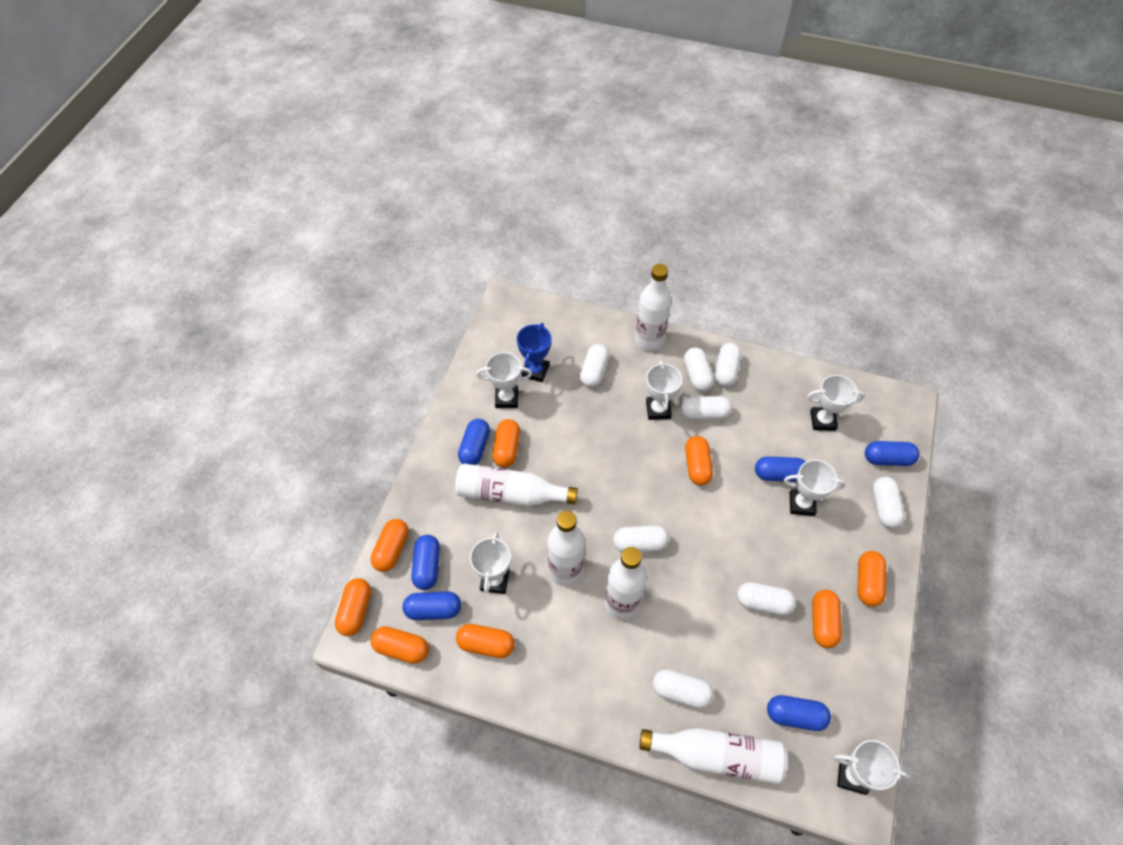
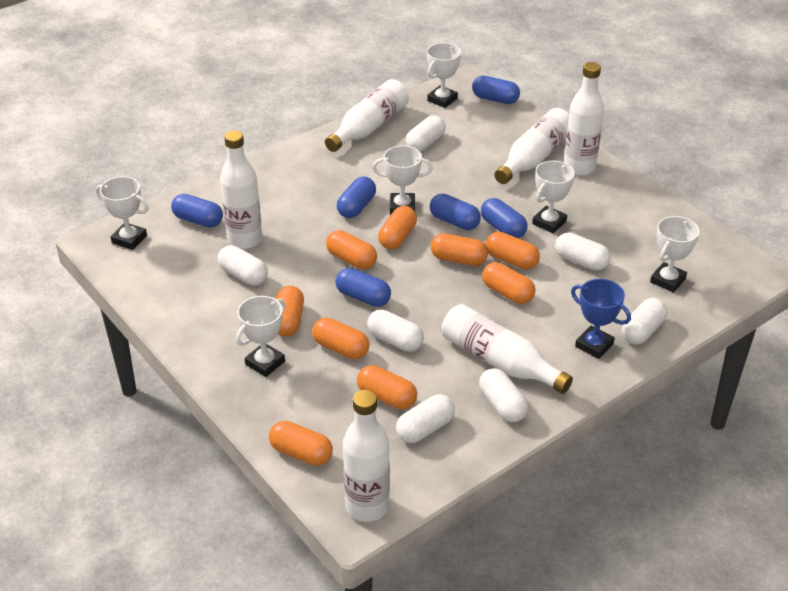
orange capsule: [335,578,371,636] [371,519,409,572] [371,626,429,664] [456,624,515,658] [492,419,520,468] [685,436,713,485] [812,589,842,648] [858,551,886,607] = 8 -> [269,421,333,466] [276,286,304,337] [312,318,369,359] [326,230,377,269] [357,365,417,410] [378,206,417,250] [431,233,488,266] [482,262,535,304] [485,232,540,270] = 9
white bottle: [455,463,578,506] [548,511,585,586] [605,547,647,620] [635,264,671,351] [639,728,787,784] = 5 -> [220,130,262,249] [325,79,409,152] [343,390,390,522] [442,304,573,394] [494,108,569,184] [564,62,604,176] = 6
white capsule: [580,344,609,388] [613,525,669,552] [653,669,714,709] [681,396,732,420] [684,347,714,392] [715,343,741,387] [737,582,796,616] [872,477,905,528] = 8 -> [218,245,268,286] [367,310,424,352] [396,394,455,443] [406,115,446,152] [479,368,528,422] [555,233,610,271] [622,298,667,345] = 7

